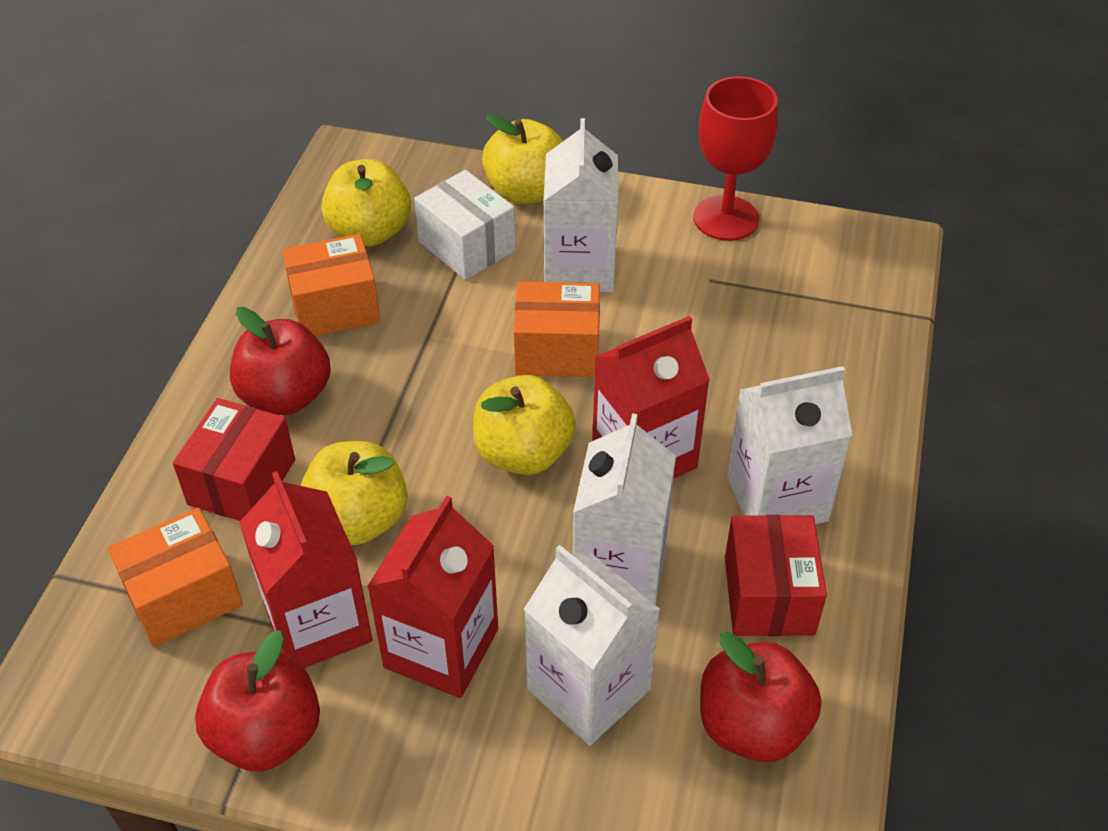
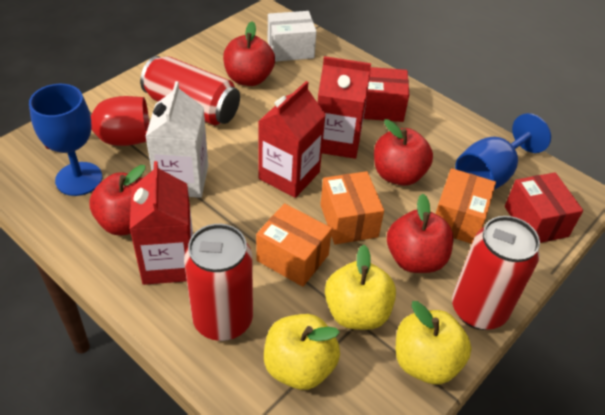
blue goblet: none = 0 -> [29,84,102,196] [455,113,551,190] = 2
red apple: [195,630,320,772] [230,307,331,415] [700,632,822,762] = 3 -> [89,165,145,236] [223,21,275,86] [374,119,433,186] [387,194,453,273] = 4
red can: none = 0 -> [140,56,240,125] [184,224,253,341] [452,216,540,330] = 3
white carton: [524,545,661,746] [543,118,618,292] [573,413,676,605] [727,366,853,524] = 4 -> [145,81,208,198] = 1
yellow apple: [301,441,407,545] [321,159,411,246] [473,375,576,475] [482,114,563,204] = 4 -> [264,314,340,390] [325,245,396,330] [396,301,472,385] = 3

